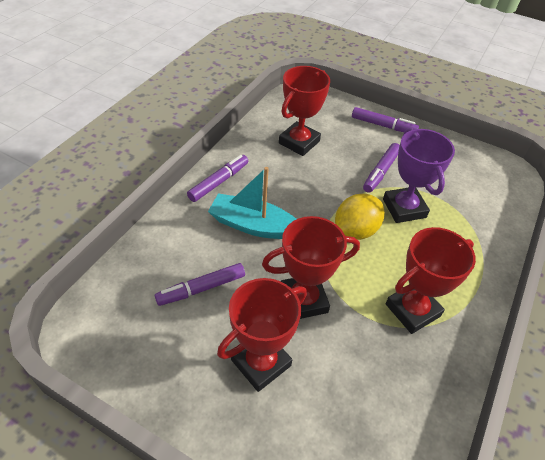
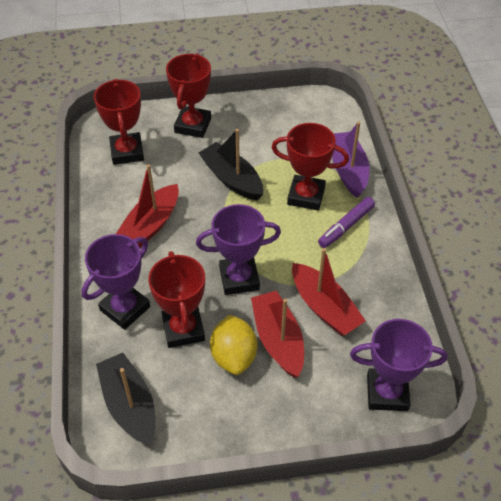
black boat: none = 0 -> [96,353,155,445] [199,129,263,200] = 2
purple boat: none = 0 -> [332,121,370,198] = 1
purple marker: [155,263,245,306] [187,155,248,202] [352,107,419,132] [363,143,400,193] = 4 -> [318,197,375,248] = 1
purple trophy: [383,128,455,223] = 1 -> [82,234,150,330] [196,204,281,295] [350,319,447,411] = 3
red boat: none = 0 -> [116,164,179,248] [251,291,304,378] [292,248,366,335] = 3
turquoise boat: [208,167,296,239] = 1 -> none = 0

